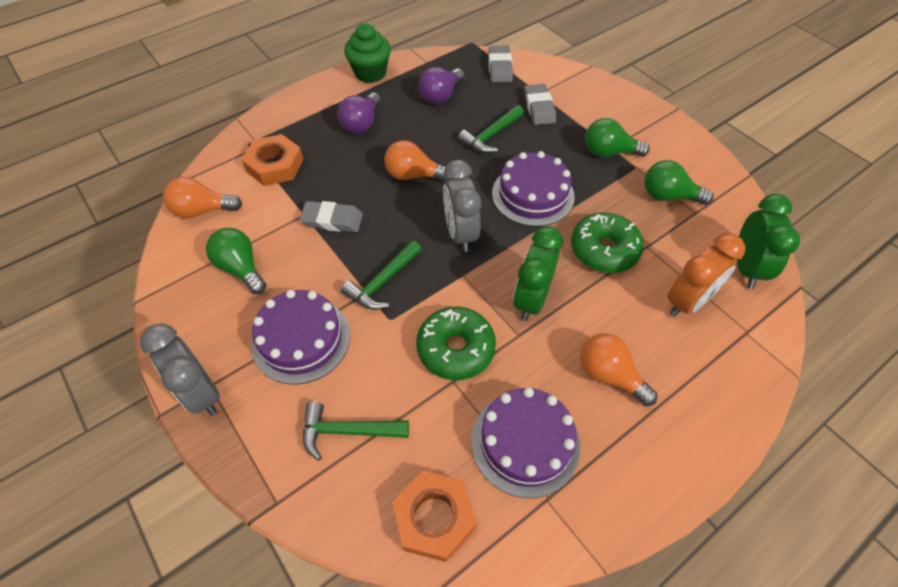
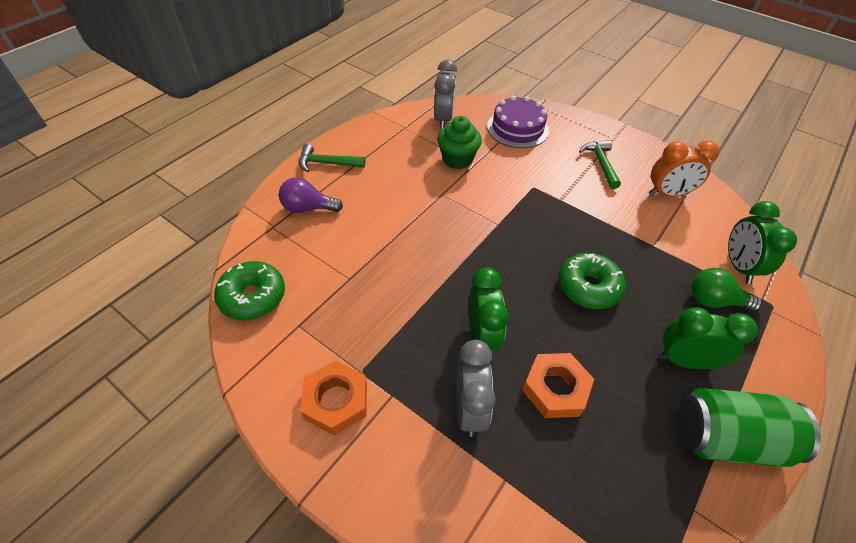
green can: none = 0 -> [677,388,821,467] = 1
green clock: [513,226,563,321] [737,194,800,289] = 2 -> [469,268,509,350] [658,307,758,369] [728,201,797,284] = 3
green hammer: [303,402,409,461] [341,241,422,310] [458,105,524,153] = 3 -> [299,144,365,172] [579,140,621,189] = 2
green light bulb: [206,228,266,294] [585,118,650,157] [644,160,714,205] = 3 -> [691,268,762,311] = 1
grey eraser: [300,201,363,232] [488,46,513,82] [524,84,556,125] = 3 -> none = 0
orange light bulb: [163,177,242,218] [384,140,448,182] [580,333,658,406] = 3 -> none = 0
purple cake: [251,290,350,385] [471,387,580,498] [492,151,575,227] = 3 -> [487,96,549,148] = 1
purple light bulb: [337,93,381,134] [419,67,464,104] = 2 -> [279,177,343,213] = 1

